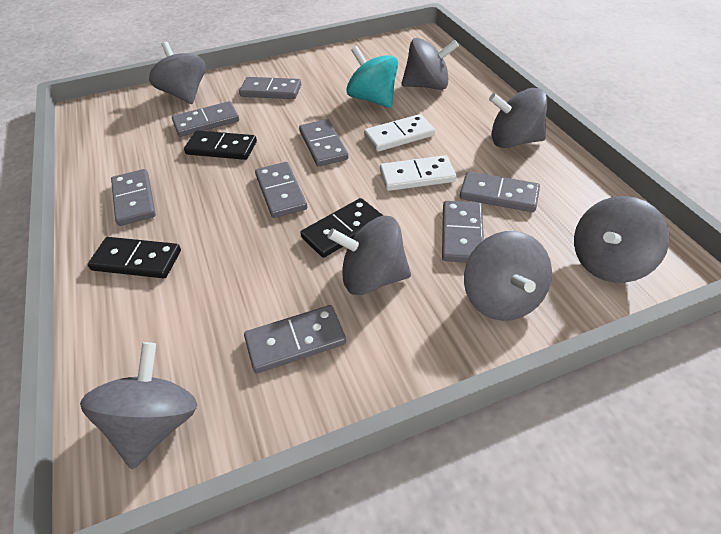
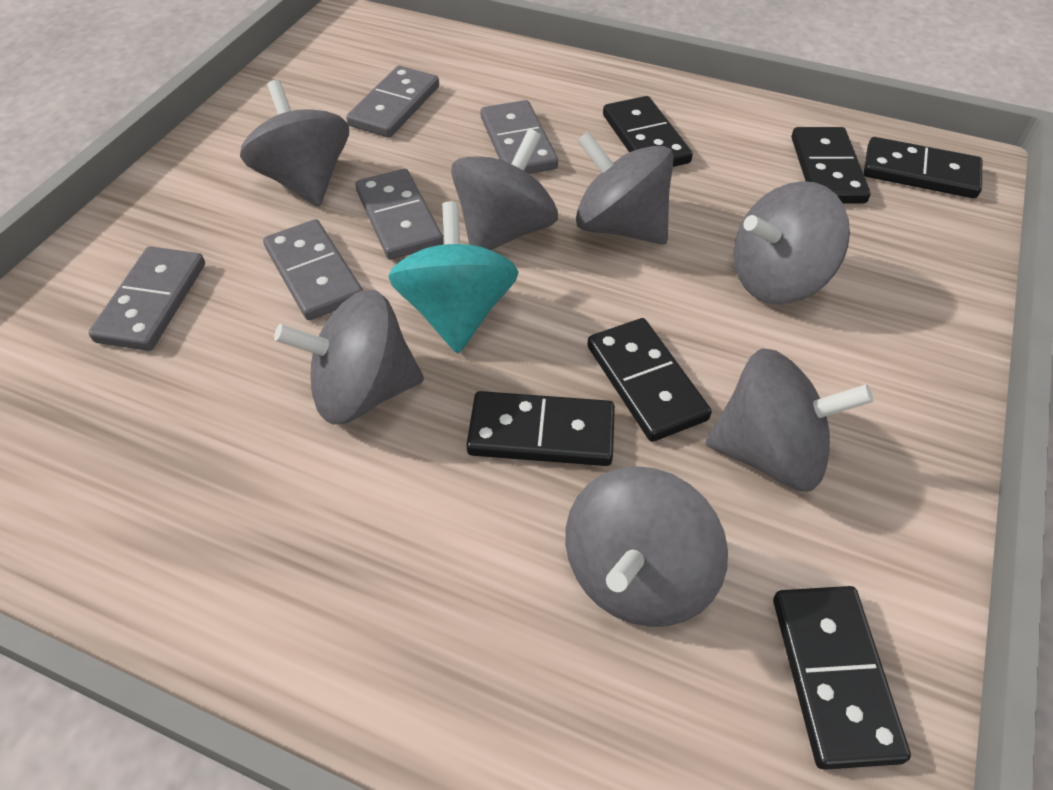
black domino: [88,237,181,278] [184,130,257,160] [301,198,383,258] = 3 -> [466,391,615,466] [587,318,712,442] [603,96,693,167] [773,586,911,770] [791,127,871,203] [864,137,982,198] = 6
grey domino: [111,169,156,226] [172,101,239,137] [239,77,301,99] [244,305,346,373] [255,162,307,218] [299,119,348,167] [442,201,484,263] [460,171,540,212] = 8 -> [88,246,205,351] [263,219,363,320] [346,66,439,138] [355,169,443,260] [480,100,558,174] = 5
white domino: [364,114,435,152] [380,155,457,191] = 2 -> none = 0

